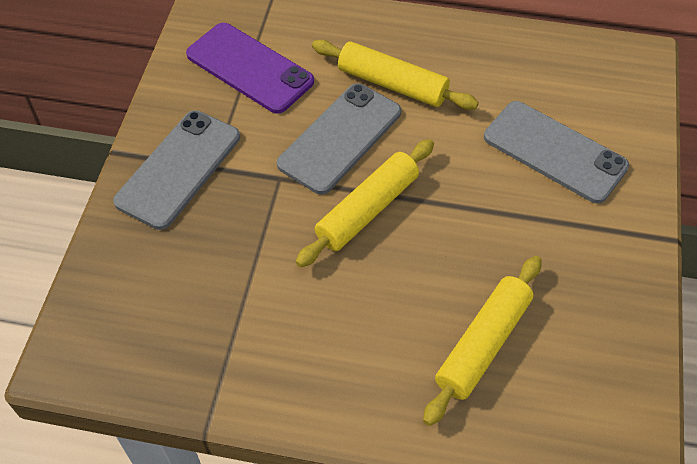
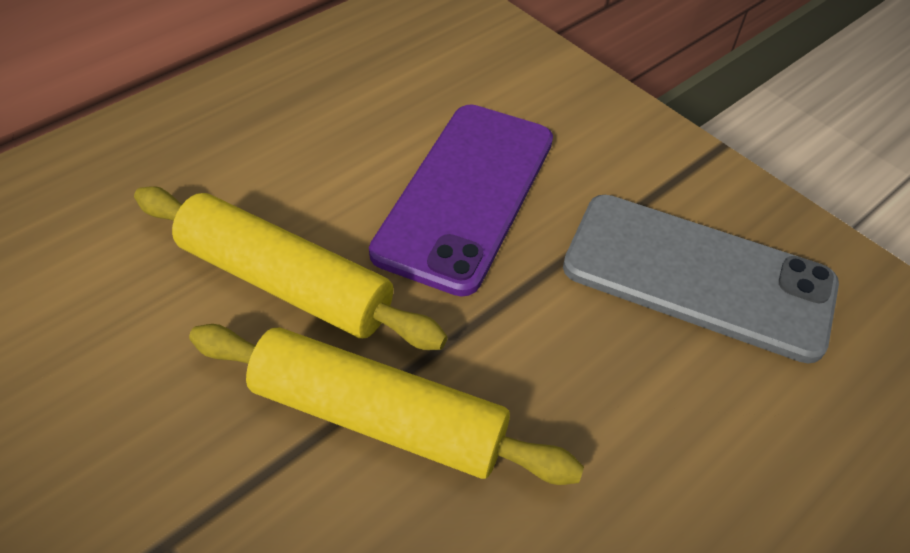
grey phone: [113,110,240,230] [277,83,401,194] [484,101,629,204] = 3 -> [563,195,839,363] = 1
yellow rolling pin: [296,139,434,267] [312,40,479,110] [423,256,542,426] = 3 -> [134,186,448,350] [189,324,584,485] = 2

